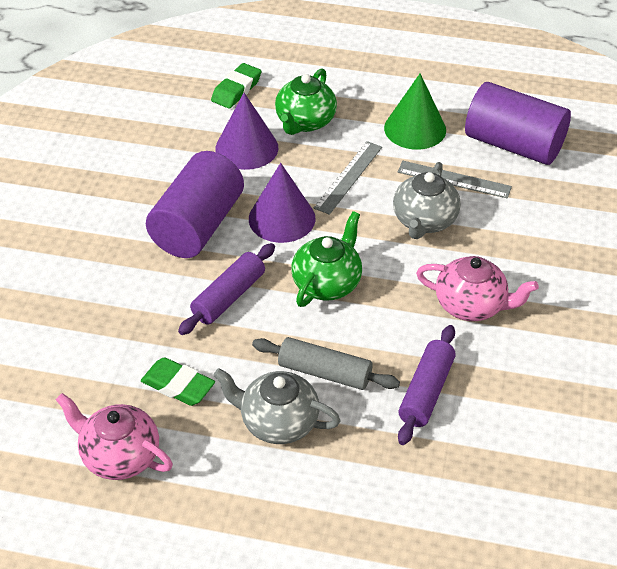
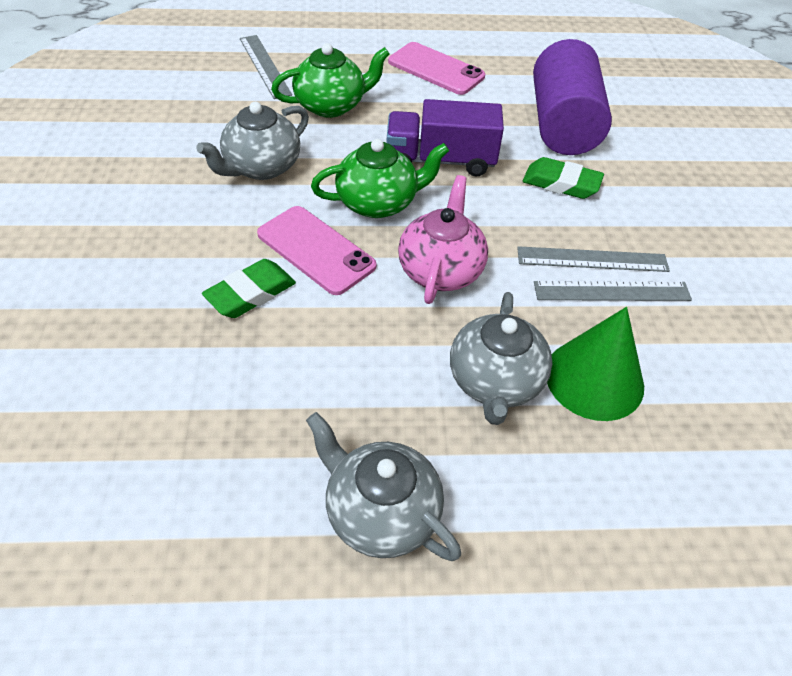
grey rolling pin: [252,337,400,390] = 1 -> none = 0
grey ruler: [314,141,382,215] [398,161,512,198] = 2 -> [240,35,292,99] [517,246,670,272] [534,281,692,301] = 3
grey teapot: [213,368,341,444] [393,162,461,239] = 2 -> [196,102,309,180] [306,412,461,561] [450,292,552,425] = 3
pink phone: none = 0 -> [257,206,377,295] [388,42,485,95] = 2
pink teapot: [56,393,173,480] [416,256,539,321] = 2 -> [398,175,488,304] = 1
purple cone: [215,93,278,170] [249,163,316,243] = 2 -> none = 0
purple cylinder: [146,151,244,258] [465,82,571,165] = 2 -> [533,39,612,155] = 1
purple rolling pin: [178,243,275,335] [398,325,456,445] = 2 -> none = 0
purple truck: none = 0 -> [386,99,504,176] = 1

